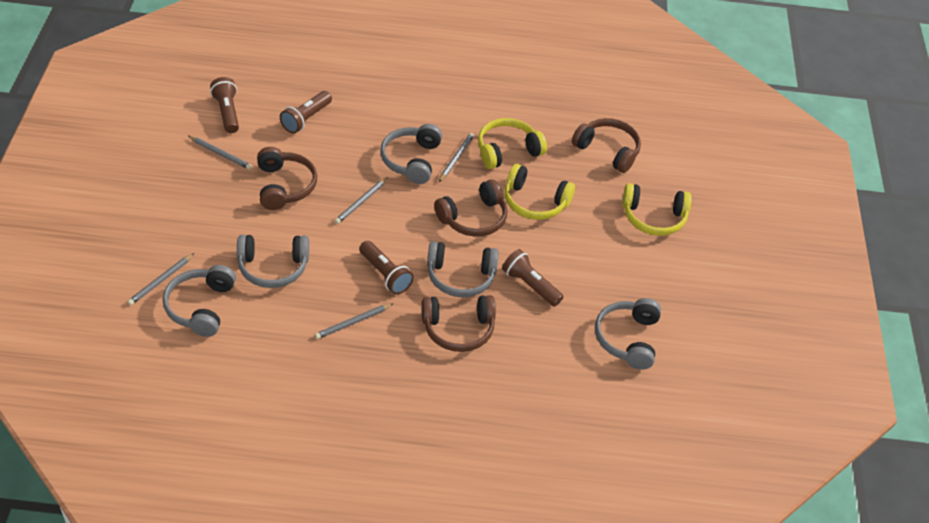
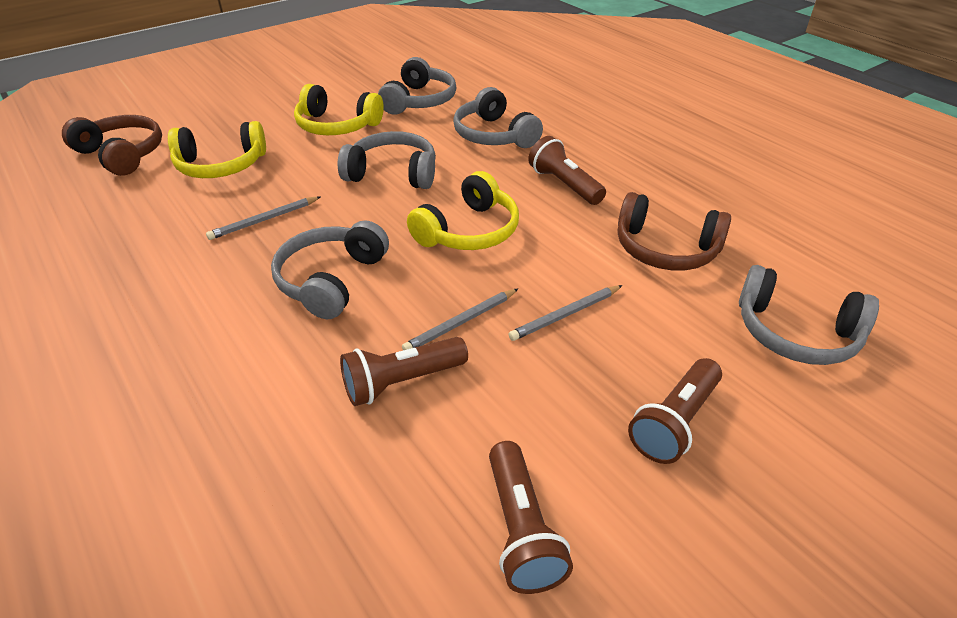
brown headphones: [257,147,317,210] [421,295,496,352] [434,179,508,237] [572,118,641,173] = 4 -> [62,115,162,176] [618,192,731,270] = 2
grey pencil: [127,253,194,305] [188,136,252,169] [315,303,394,339] [335,177,388,224] [439,133,474,182] = 5 -> [206,196,320,240] [402,289,518,350] [509,285,623,341] = 3

